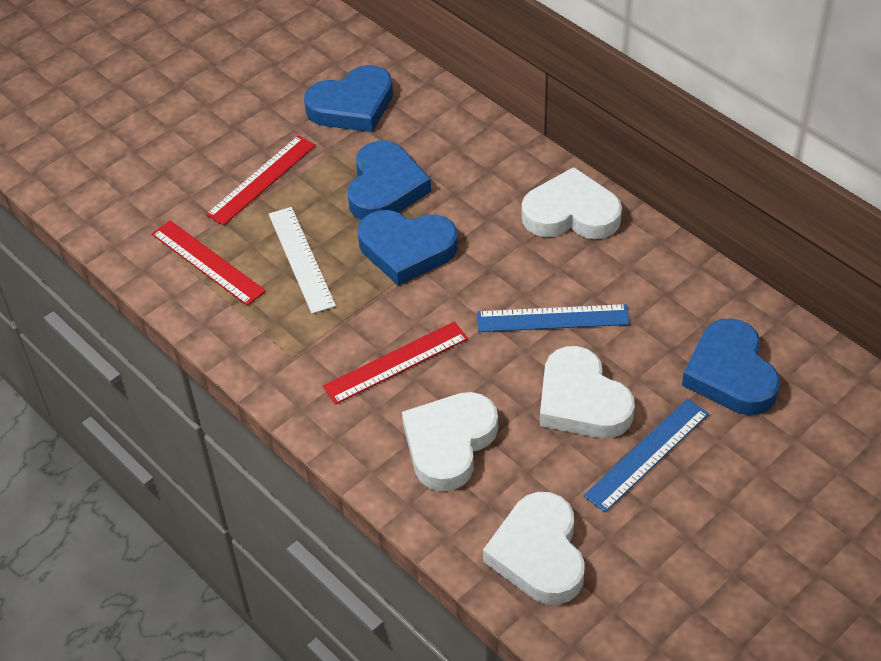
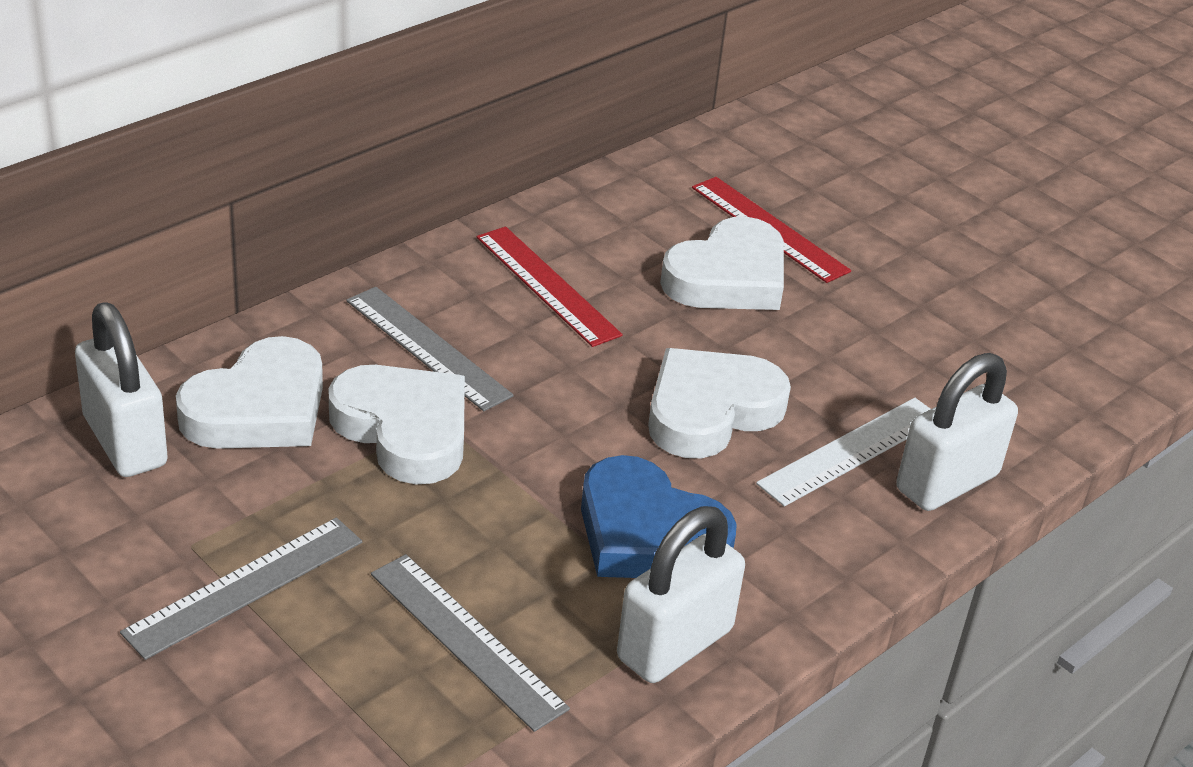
blue heart: [304,65,393,132] [348,140,431,220] [358,210,458,286] [682,318,780,415] = 4 -> [581,455,737,578] = 1
blue ruler: [477,304,630,332] [584,399,709,512] = 2 -> none = 0
grey ruler: none = 0 -> [120,518,362,660] [346,287,514,411] [371,554,570,732] = 3
red ruler: [152,220,266,306] [206,136,316,226] [323,321,468,405] = 3 -> [477,227,623,347] [692,177,851,283] = 2
white padlock: none = 0 -> [75,302,168,477] [617,506,745,683] [896,353,1018,511] = 3

